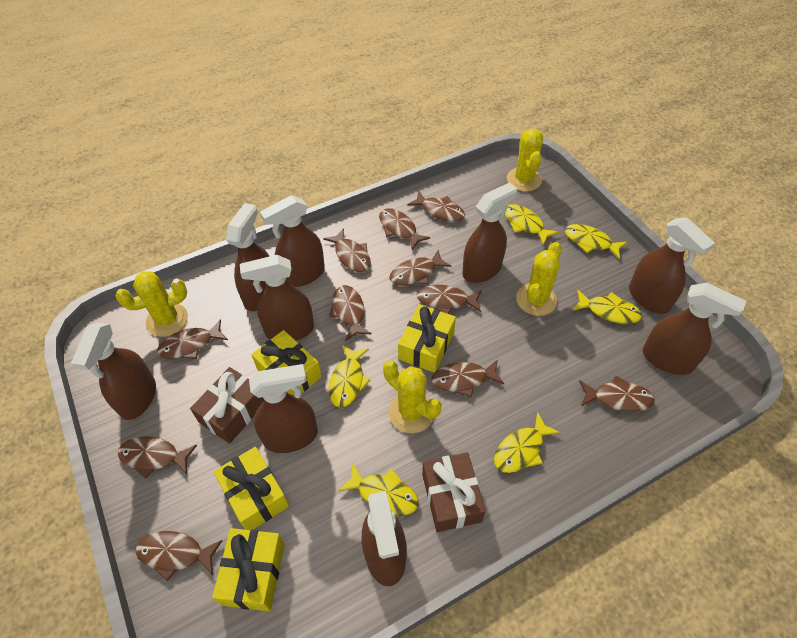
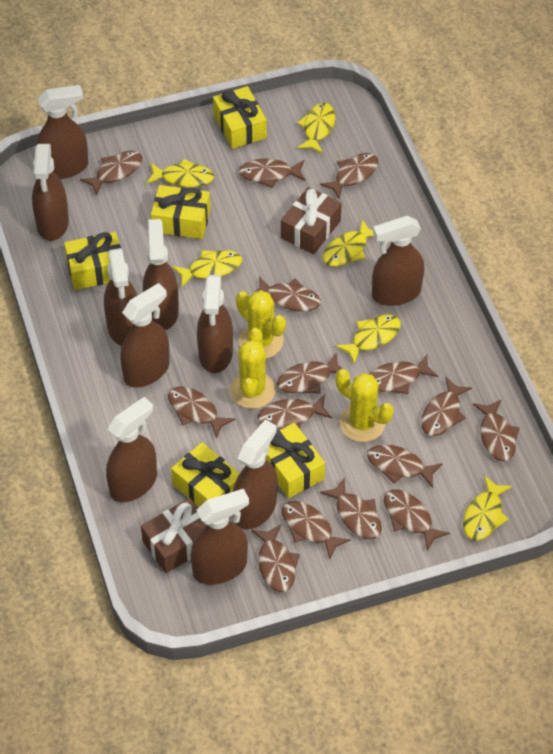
brown fish: [118,436,197,479] [135,531,223,581] [157,319,228,359] [323,228,371,272] [329,285,372,341] [379,208,430,250] [389,250,451,285] [407,191,465,222] [417,285,482,314] [431,359,505,397] [579,375,655,412] = 11 -> [80,151,142,195] [168,386,235,439] [239,158,305,188] [250,276,321,312] [251,524,300,592] [258,394,332,429] [277,353,343,394] [282,501,351,559] [320,153,379,199] [320,478,382,540] [367,445,443,488] [370,355,438,394] [384,489,450,551] [421,377,472,436] [473,399,520,461] = 15
brown spray bottle: [71,323,156,420] [226,203,269,311] [240,255,314,341] [249,364,318,453] [260,195,325,287] [361,491,407,586] [462,182,517,283] [629,217,715,314] [643,283,746,375] = 9 -> [32,144,69,241] [36,85,88,179] [104,248,138,346] [106,397,157,502] [120,283,170,387] [143,219,179,330] [190,489,249,585] [197,275,233,373] [233,420,277,529] [372,216,424,306] = 10
yellow cactus: [116,271,188,337] [383,360,441,433] [507,129,543,192] [516,242,562,316] = 4 -> [230,328,275,409] [236,290,286,359] [336,369,393,442] = 3
yellow gift: [212,528,285,611] [214,447,289,530] [251,330,322,395] [398,304,456,372] = 4 -> [64,232,121,290] [151,185,210,239] [171,442,240,507] [213,86,267,149] [266,423,325,498] = 5

